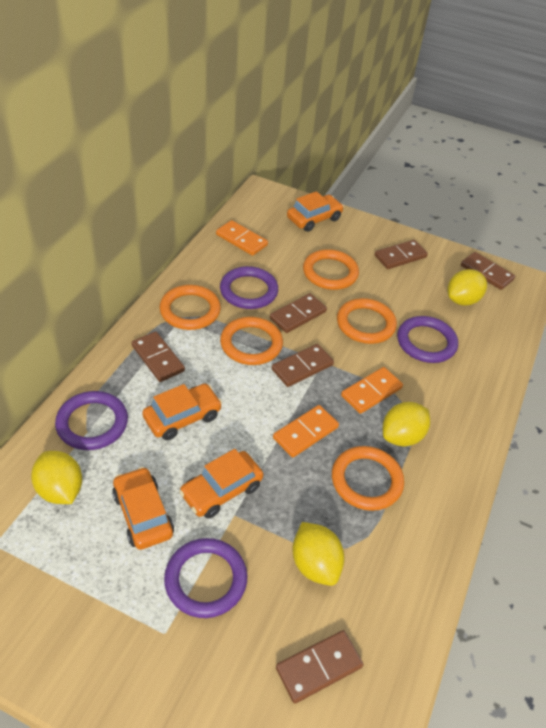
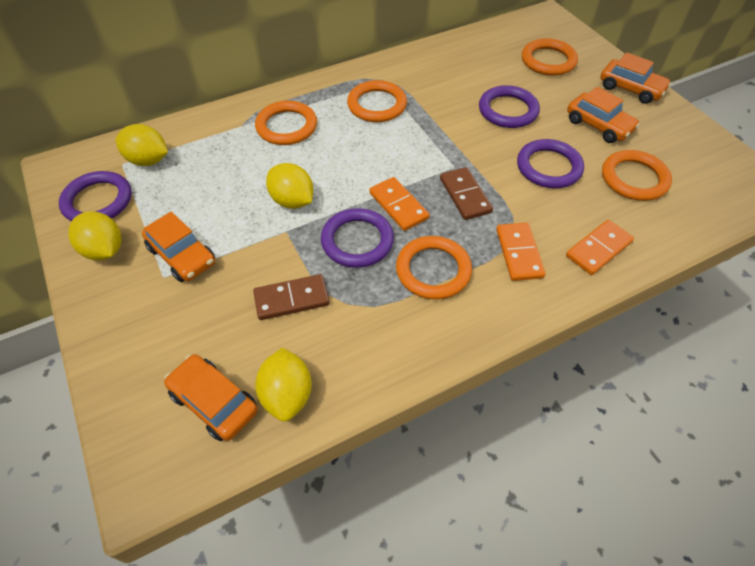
brown domino: [131,331,185,382] [270,293,327,333] [272,344,334,387] [276,630,364,704] [375,240,428,269] [461,252,515,290] = 6 -> [253,274,330,320] [440,167,493,220] = 2

